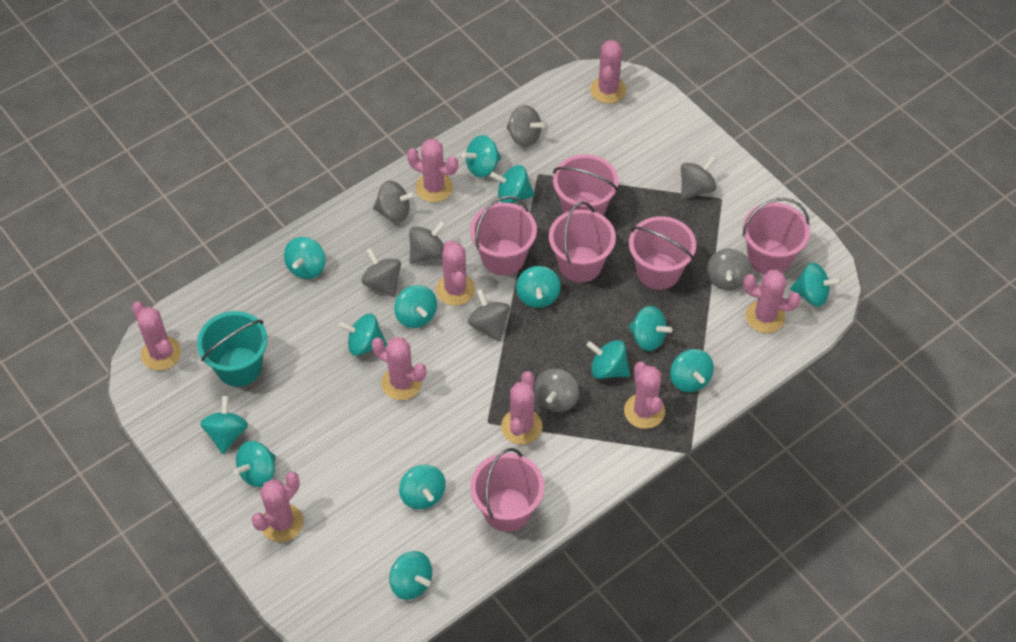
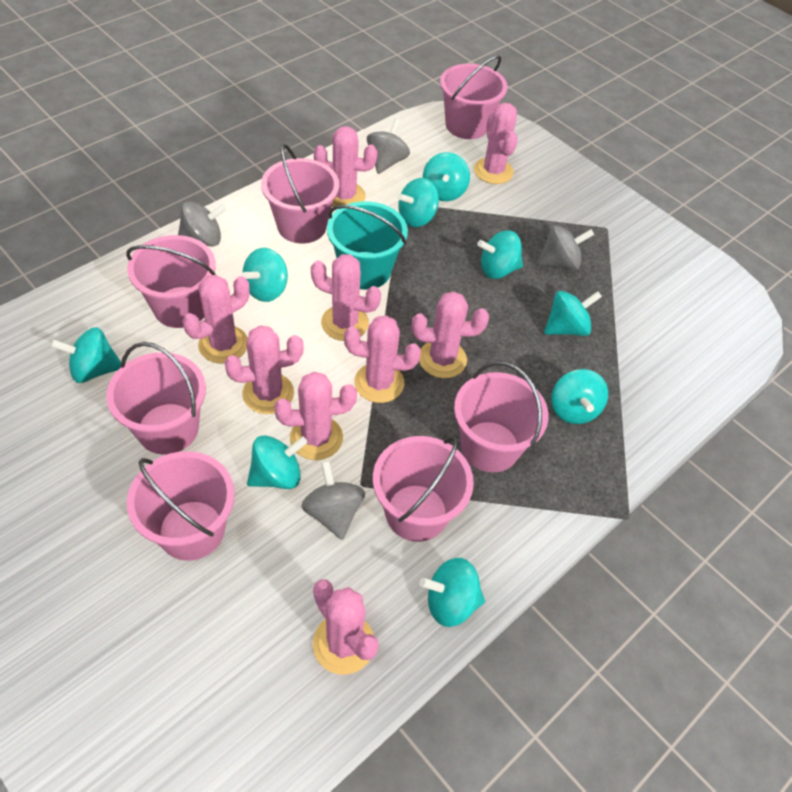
grey spinning top: [361,248,401,297] [373,181,416,222] [409,221,446,264] [468,289,510,342] [507,105,545,147] [534,369,579,412] [681,155,716,199] [707,248,752,290] = 8 -> [178,201,227,247] [302,461,365,540] [367,118,410,174] [537,225,594,270] = 4
pink bucket: [470,196,537,276] [470,448,544,532] [549,201,616,283] [553,154,618,216] [629,216,696,290] [743,198,810,275] = 6 -> [106,342,206,455] [126,235,216,328] [127,451,235,561] [261,144,339,244] [373,436,474,542] [440,55,507,139] [454,361,549,473] = 7
turquoise spinning top: [200,396,248,454] [233,441,276,487] [284,237,325,279] [338,314,387,356] [389,551,432,600] [394,285,437,328] [399,465,446,509] [462,135,501,178] [490,165,535,203] [516,266,561,308] [586,340,630,379] [628,306,673,351] [670,349,714,392] [790,263,841,307] = 14 -> [50,327,121,383] [242,248,288,302] [247,435,308,489] [397,178,439,227] [419,558,485,627] [423,152,470,201] [477,230,523,279] [544,291,602,336] [551,369,608,424] = 9

